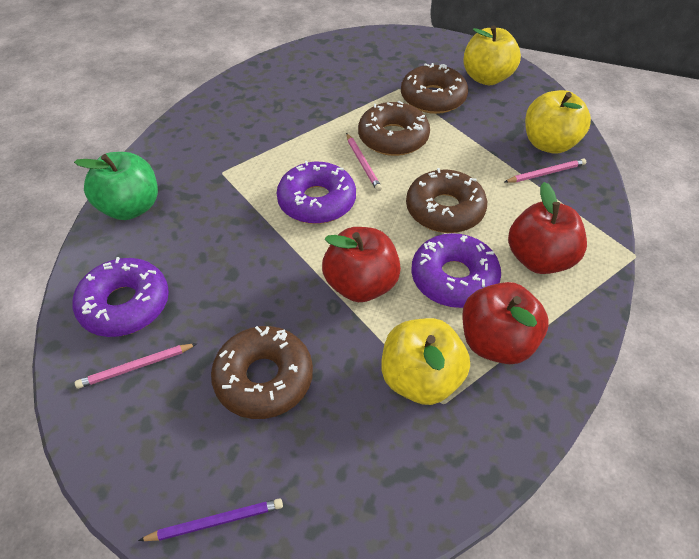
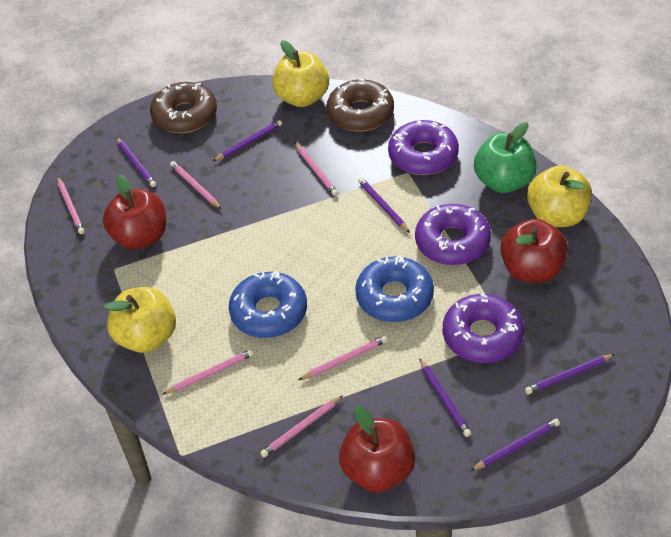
blue donut: none = 0 -> [229,271,307,338] [355,255,434,322] = 2
brown donut: [211,326,313,419] [358,101,430,156] [401,63,468,114] [406,168,487,233] = 4 -> [150,82,217,133] [326,78,394,132] = 2
pink pencil: [75,343,197,389] [346,133,382,191] [504,159,586,183] = 3 -> [57,176,85,234] [162,349,254,395] [170,161,221,209] [260,395,343,457] [295,143,338,196] [299,336,387,380] = 6
purple pencil: [138,498,283,541] = 1 -> [116,137,156,187] [213,120,282,161] [358,178,410,233] [419,358,471,437] [471,419,560,471] [525,354,615,394] = 6

